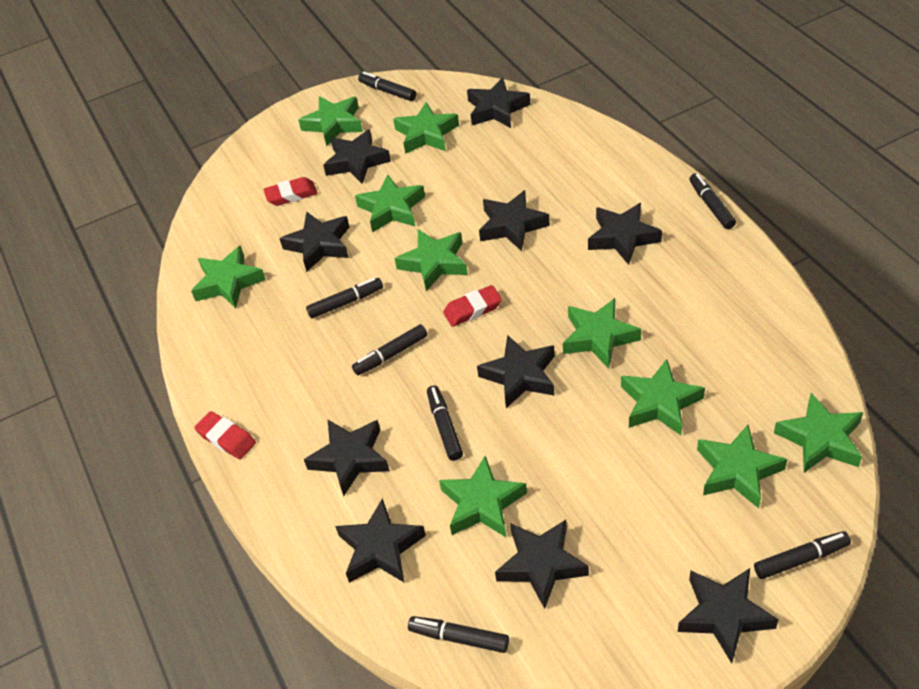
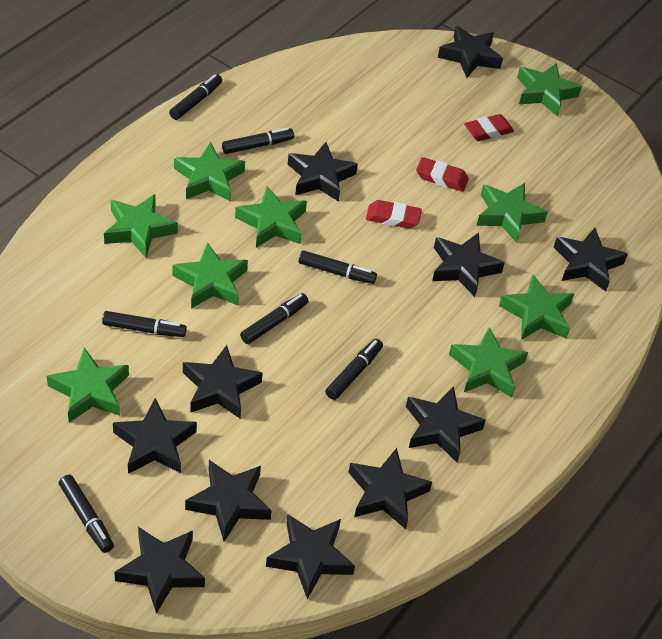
black star: [279,212,349,272] [304,420,390,496] [323,129,391,184] [335,498,426,583] [467,77,530,128] [477,335,555,408] [479,190,550,251] [495,520,589,609] [588,203,662,265] [678,568,779,663] = 10 -> [113,398,197,474] [114,527,205,614] [183,345,263,418] [185,460,272,541] [266,514,355,599] [288,142,358,202] [348,448,432,529] [406,386,486,462] [432,233,505,297] [438,26,503,78] [554,228,628,292] = 11
green star: [191,245,266,308] [298,96,363,146] [355,174,425,233] [393,102,459,154] [394,230,468,291] [439,456,527,537] [563,298,641,369] [621,359,705,435] [697,425,787,508] [774,393,863,473] = 10 -> [47,348,129,423] [104,194,178,258] [172,242,248,309] [174,142,245,201] [235,186,307,248] [449,327,528,398] [477,183,548,243] [499,275,574,340] [517,63,582,117] = 9

